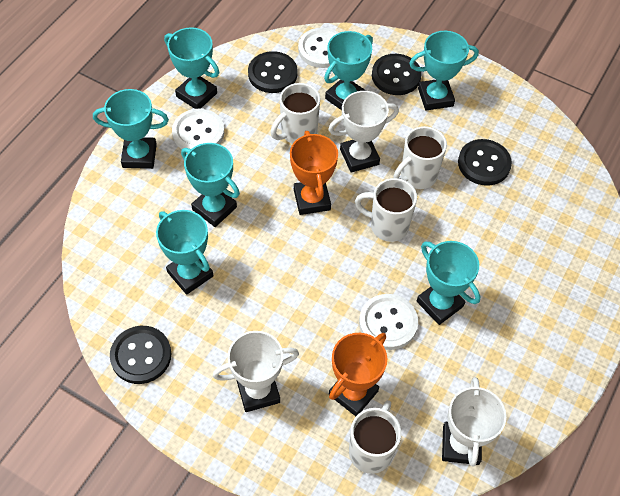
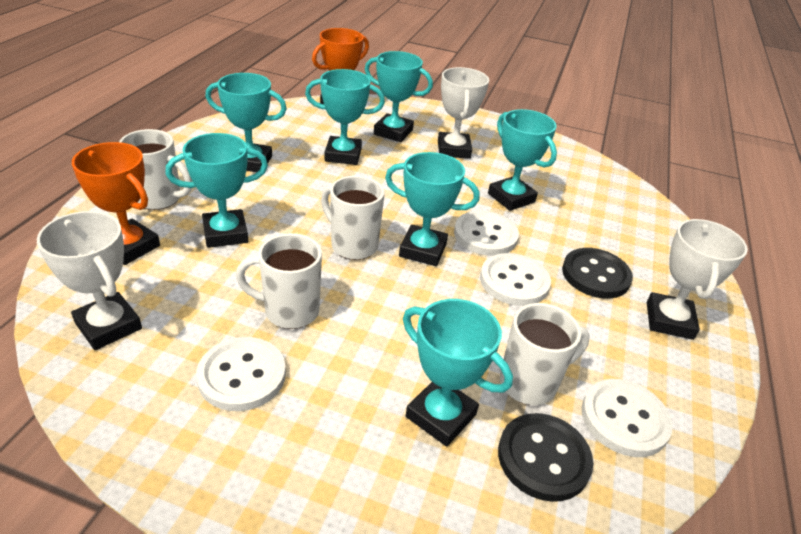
black button: [110,326,171,384] [248,51,298,93] [372,54,422,95] [458,139,512,186] = 4 -> [498,413,593,502] [562,248,633,299] = 2
white button: [172,108,224,149] [298,28,339,68] [359,294,418,350] = 3 -> [196,337,286,411] [454,210,519,256] [480,253,551,306] [582,379,673,457] = 4

